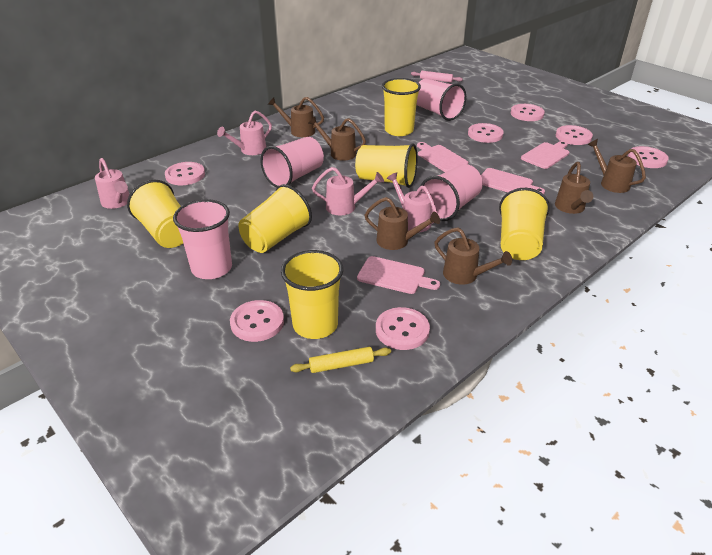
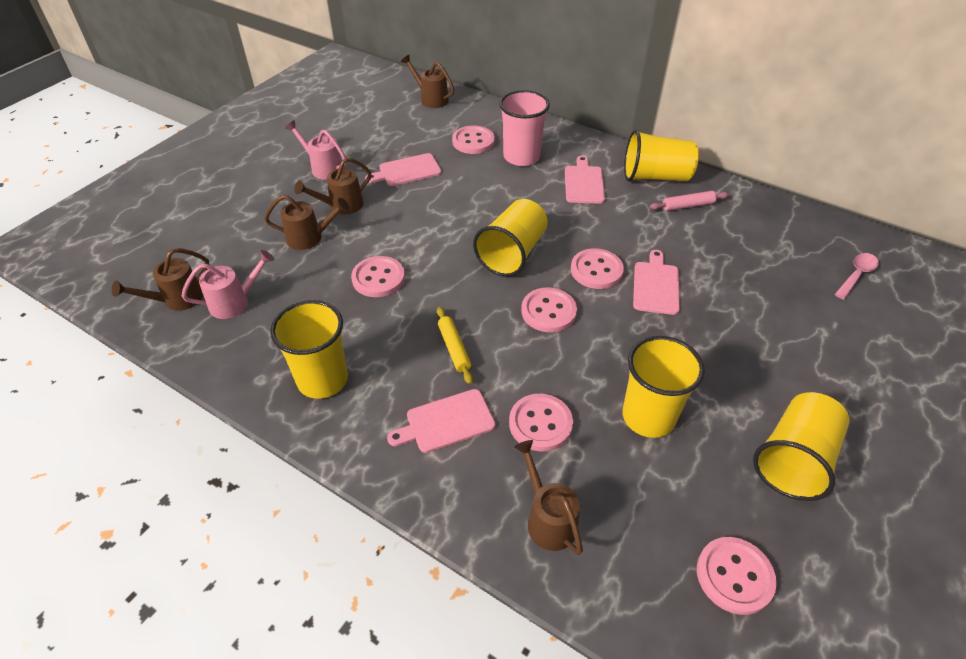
brown watering can: [268,97,324,137] [308,117,366,161] [365,197,440,250] [434,227,512,285] [555,162,593,214] [587,139,646,193] = 6 -> [112,248,209,311] [264,195,349,250] [294,157,371,214] [401,55,455,108] [514,440,583,555] = 5
pink button: [165,162,205,185] [230,300,284,342] [376,307,430,350] [468,123,504,143] [511,104,545,121] [556,125,593,145] [628,146,668,168] = 7 -> [351,256,405,297] [452,126,495,154] [509,394,573,451] [521,288,577,332] [571,248,624,289] [697,537,777,615] = 6
pink cup: [173,199,232,279] [260,137,324,188] [416,79,466,121] [420,164,483,221] = 4 -> [499,90,550,166] = 1
pink spoon: none = 0 -> [835,253,879,300] = 1
pink watering can: [95,158,130,209] [217,111,272,155] [312,167,384,215] [387,172,437,232] = 4 -> [182,250,274,319] [285,120,347,180] = 2
yellow cup: [127,180,183,248] [238,184,312,253] [281,250,343,339] [355,143,417,188] [382,78,421,136] [499,188,550,260] = 6 -> [270,300,348,399] [473,199,548,277] [622,336,705,438] [624,130,699,181] [753,392,850,501] = 5

